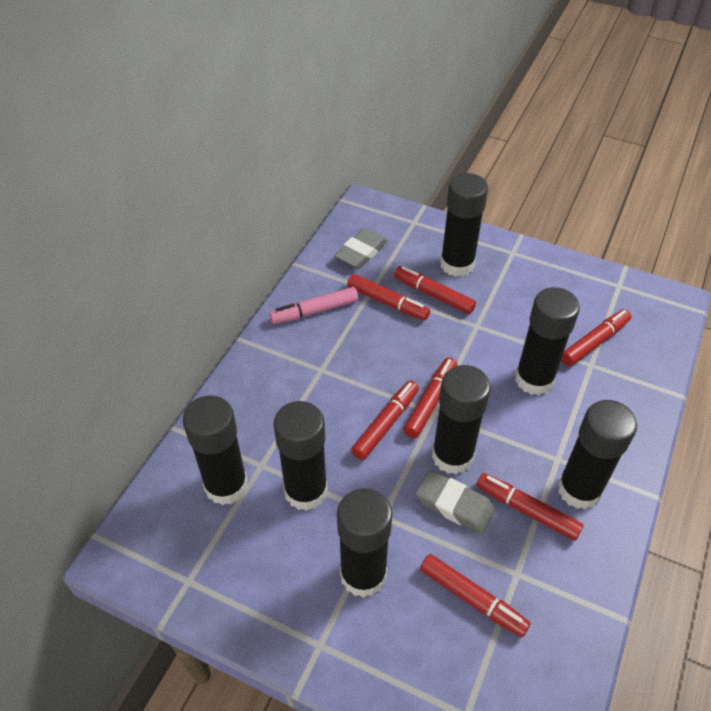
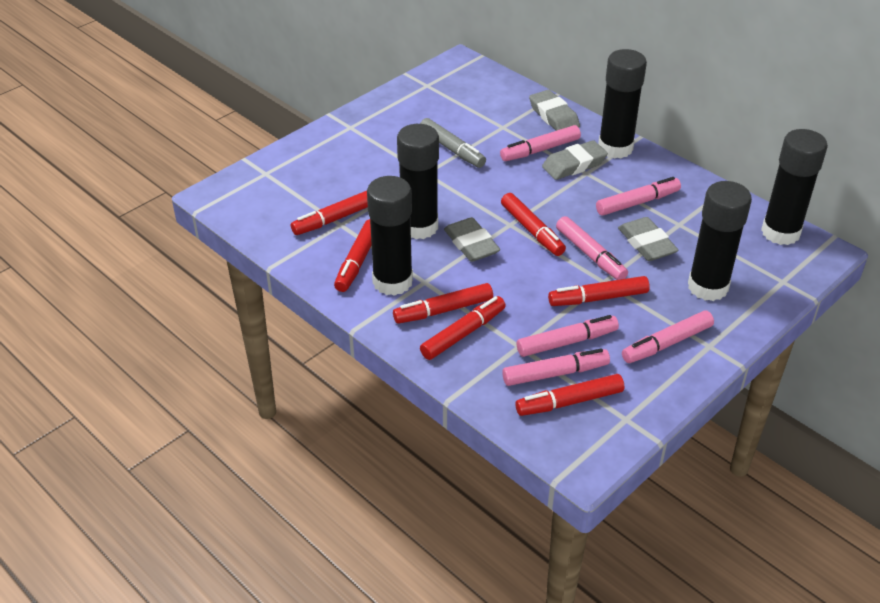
black glue stick: [183,395,248,505] [273,401,328,511] [337,488,392,598] [432,365,491,474] [440,173,488,277] [515,287,580,395] [558,400,637,510] = 7 -> [367,176,413,296] [397,124,439,239] [598,49,647,159] [688,181,752,301] [761,129,828,245] = 5
grey eraser: [334,228,388,269] [416,470,495,534] = 2 -> [444,217,500,262] [529,90,580,131] [542,140,608,180] [618,217,679,261] = 4
grey marker: none = 0 -> [420,118,486,168] = 1
pink marker: [269,287,358,324] = 1 -> [500,125,581,161] [502,348,610,386] [517,315,619,357] [556,216,628,280] [596,177,681,215] [622,310,714,363] = 6

